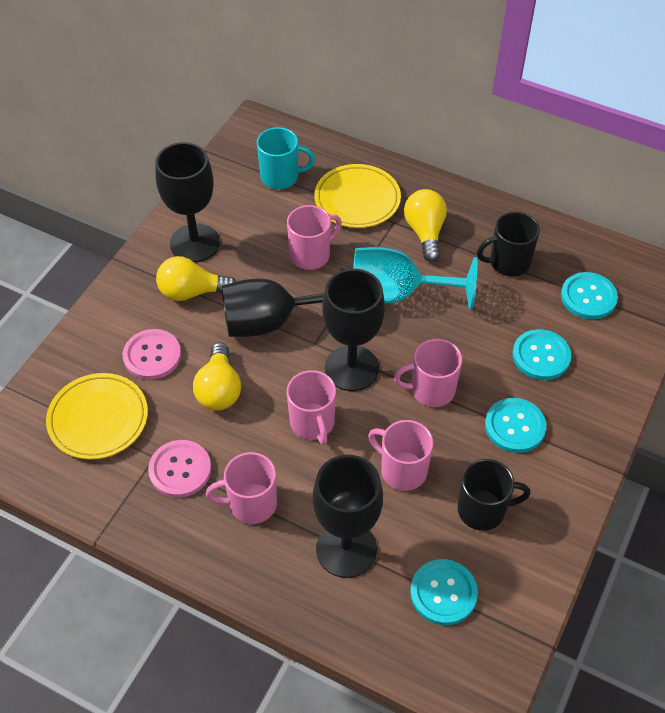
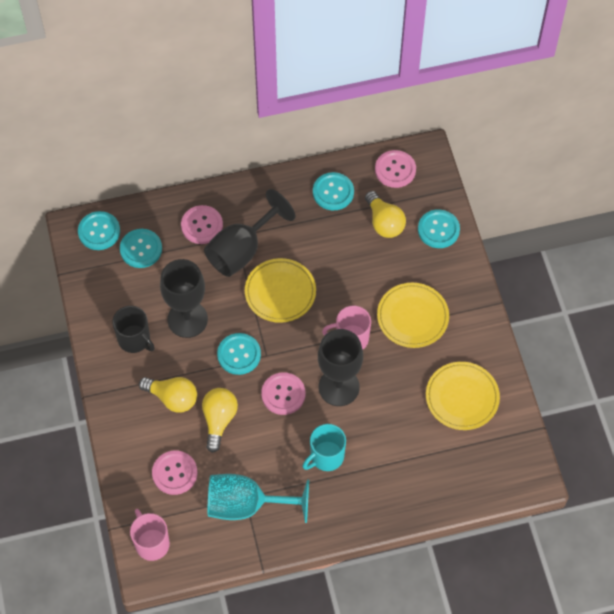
black goblet: [155,142,220,263] [222,268,345,337] [313,455,383,578] [322,269,385,391] = 4 -> [160,259,208,338] [204,189,295,277] [318,329,363,406] = 3
black mug: [458,459,530,531] [477,212,540,277] = 2 -> [112,306,155,353] = 1
pink button: [123,329,181,380] [148,440,211,498] = 2 -> [152,451,197,495] [181,205,223,244] [261,372,305,415] [375,150,416,188] = 4
pink mug: [206,452,277,524] [287,205,342,270] [287,370,336,445] [368,420,433,491] [394,339,462,407] = 5 -> [130,509,170,561] [322,306,371,350] = 2
turquoise button: [410,559,478,625] [485,398,546,453] [512,329,572,380] [561,272,618,319] = 4 -> [78,211,120,250] [120,229,162,268] [217,333,261,375] [313,172,354,210] [418,209,460,248] = 5
yellow plate: [46,373,148,460] [314,164,401,228] = 2 -> [245,258,316,323] [377,283,449,348] [426,362,500,430] = 3

